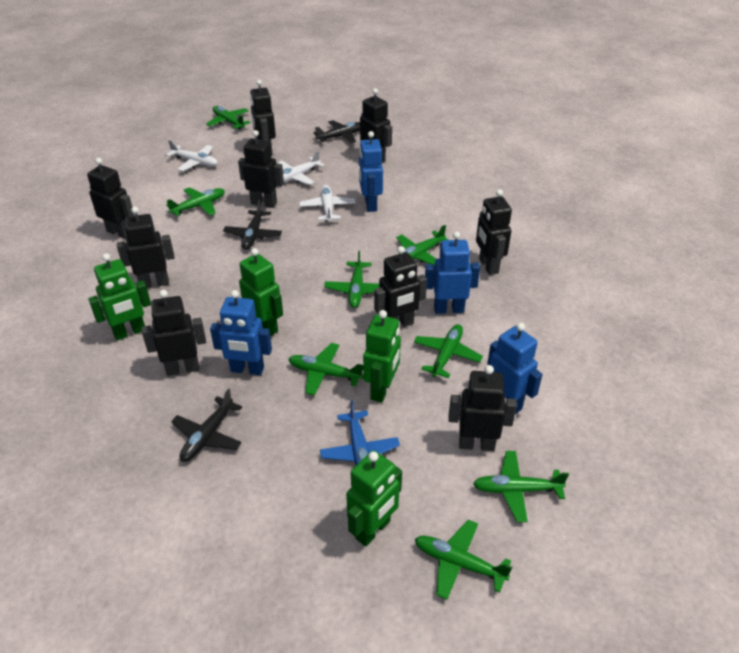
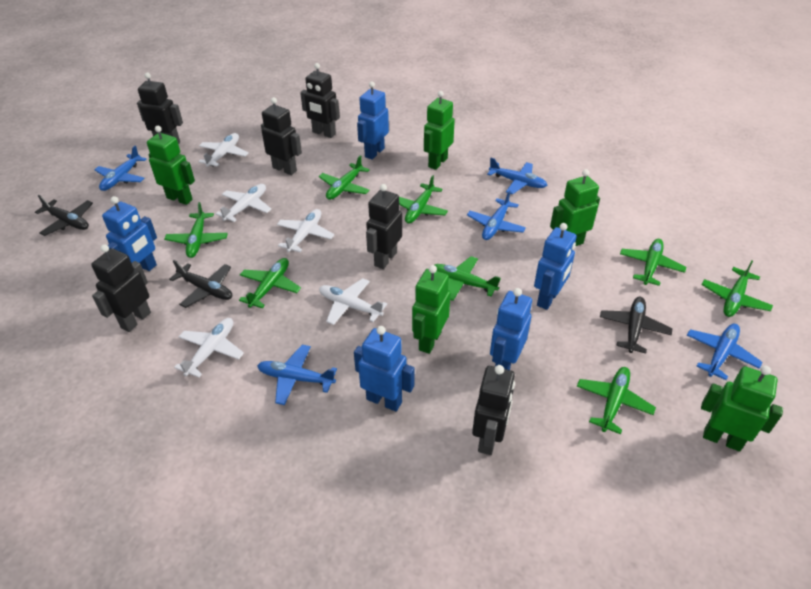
black robot: [87,158,134,239] [117,206,175,288] [142,290,206,376] [238,130,284,208] [250,80,276,154] [360,88,392,163] [374,246,427,327] [448,365,517,451] [476,189,512,275] = 9 -> [91,244,151,332] [137,73,183,145] [261,97,302,175] [300,63,340,138] [366,184,402,269] [472,365,515,455] = 6
blue plane: [320,400,400,465] = 1 -> [95,145,146,191] [257,345,337,405] [467,190,526,240] [487,158,547,194] [687,324,763,380] = 5
blue robot: [210,290,272,375] [359,131,383,212] [425,231,480,314] [487,323,542,414] = 4 -> [102,196,157,271] [354,326,415,412] [357,81,389,160] [490,288,532,370] [534,223,577,310] = 5
green robot: [88,253,151,341] [239,248,283,336] [346,450,402,547] [363,310,401,403] = 4 -> [147,126,195,205] [412,265,451,354] [424,91,455,170] [550,169,600,246] [701,365,783,451] = 5
white plane: [166,140,217,171] [278,150,325,185] [299,185,355,222] = 3 -> [174,318,244,377] [198,133,249,167] [216,184,271,222] [277,209,334,252] [319,278,387,325] = 5

